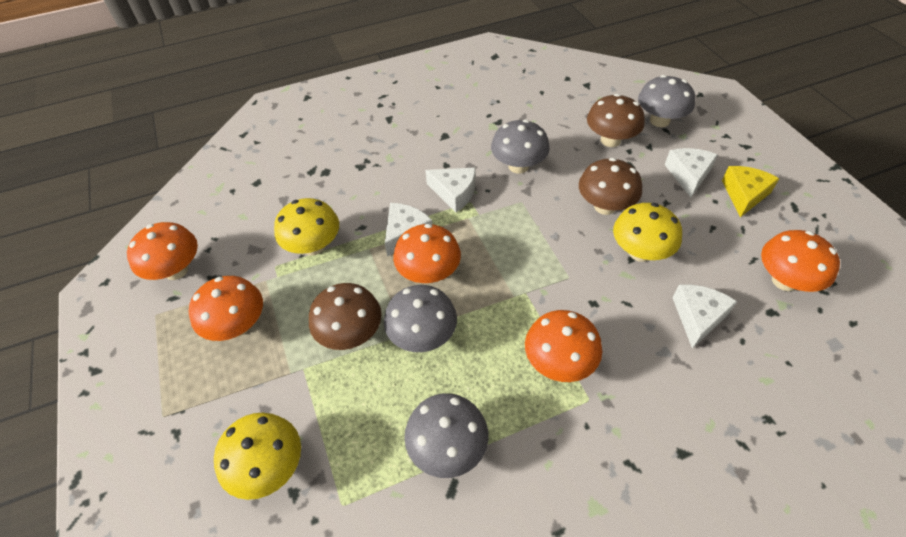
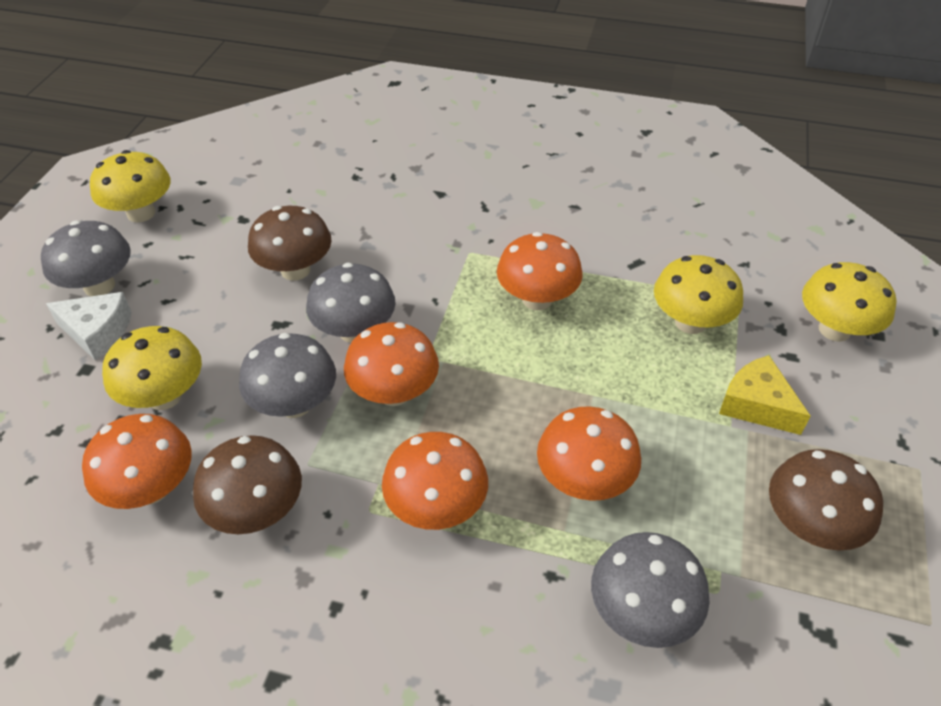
white cheese: [385,203,432,257] [425,168,475,212] [665,148,718,197] [672,284,737,349] = 4 -> [46,292,132,361] = 1
yellow mushroom: [214,413,301,500] [274,198,339,256] [613,203,682,262] = 3 -> [90,150,171,223] [102,326,202,410] [654,255,743,334] [802,262,896,342] = 4

